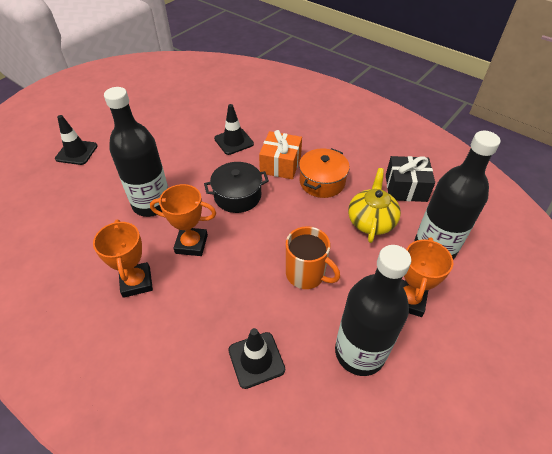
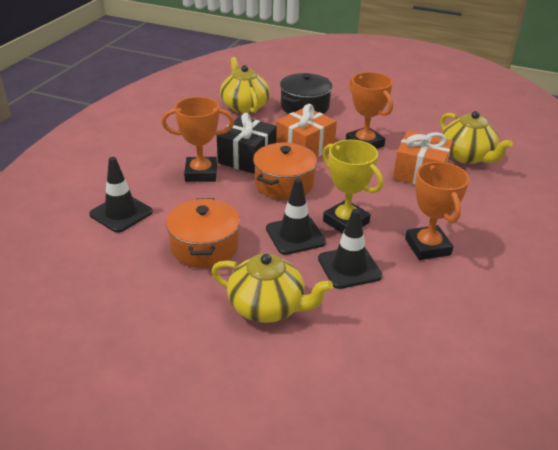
black bottle: [104,87,168,217] [335,245,411,376] [414,131,501,259] = 3 -> none = 0
orange gift: [259,130,302,179] = 1 -> [276,104,337,157] [393,131,453,185] = 2
orange mug: [286,226,340,289] = 1 -> none = 0
orange pot: [299,148,350,198] = 1 -> [166,198,240,268] [253,142,317,200] = 2
yellow teapot: [348,168,401,243] = 1 -> [212,253,333,323] [220,57,270,113] [440,111,513,164] = 3
yellow trophy: none = 0 -> [322,140,383,234] = 1

